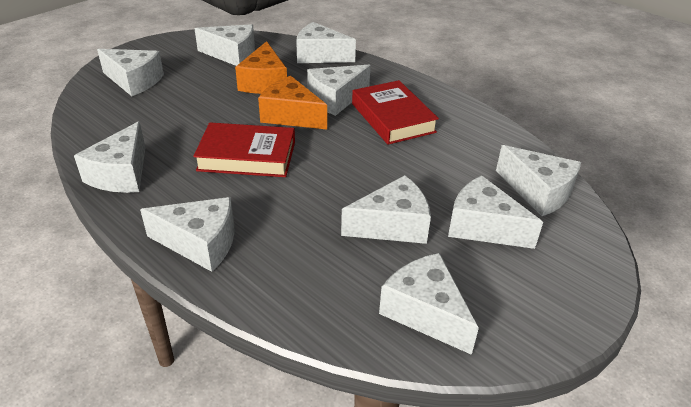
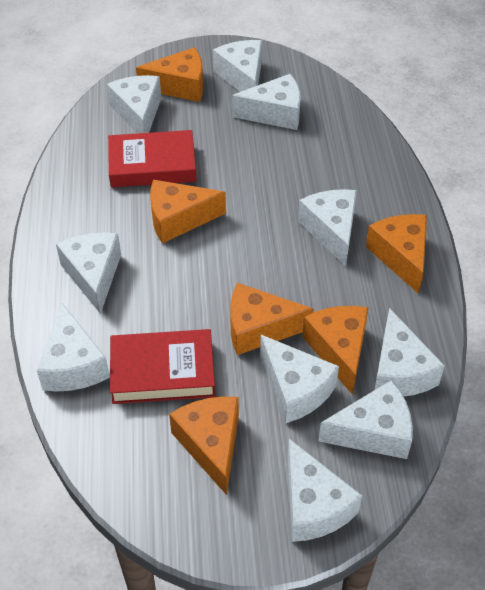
orange cheese: [235,41,287,94] [258,76,327,129] = 2 -> [136,47,203,102] [150,180,226,243] [169,396,239,495] [230,283,314,355] [302,306,369,395] [366,214,427,294] = 6

